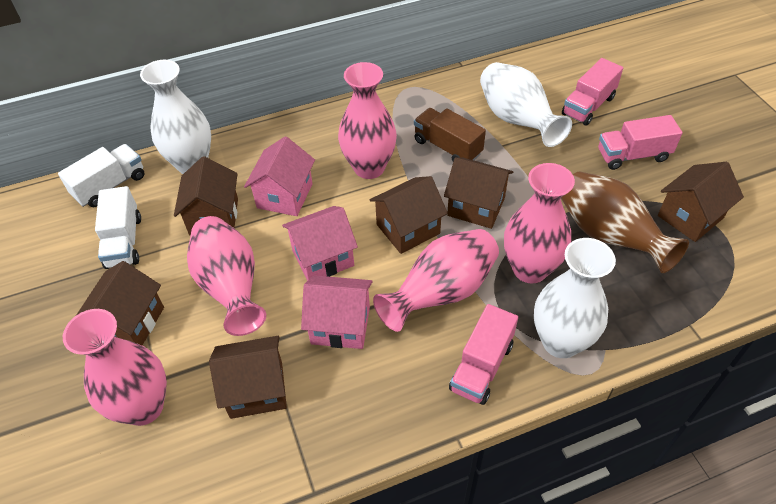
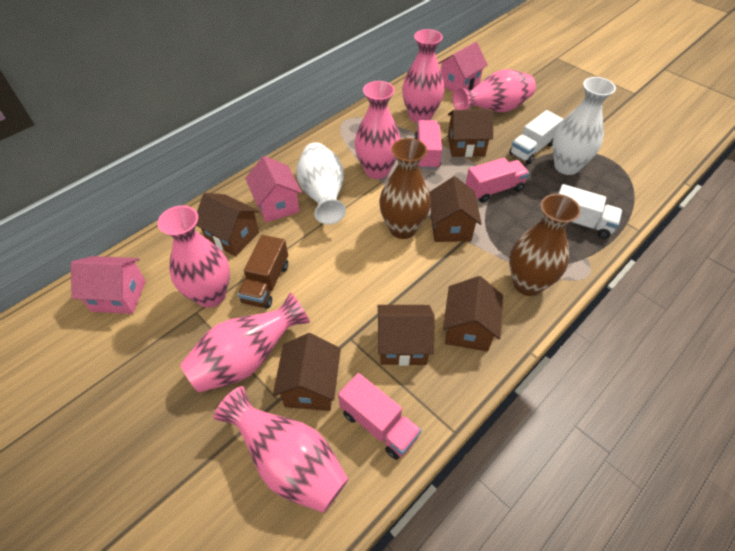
brown vase: [561,172,689,273] = 1 -> [379,138,431,239] [509,194,581,296] = 2
pink vase: [63,309,167,426] [187,216,266,336] [338,62,397,179] [373,229,499,332] [504,163,575,283] = 5 -> [158,205,230,308] [180,292,310,392] [213,386,348,513] [355,81,400,179] [402,29,444,123] [453,69,536,112] = 6
white vase: [140,60,211,174] [480,62,572,147] [534,238,616,358] = 3 -> [297,142,346,224] [553,77,616,175] = 2

